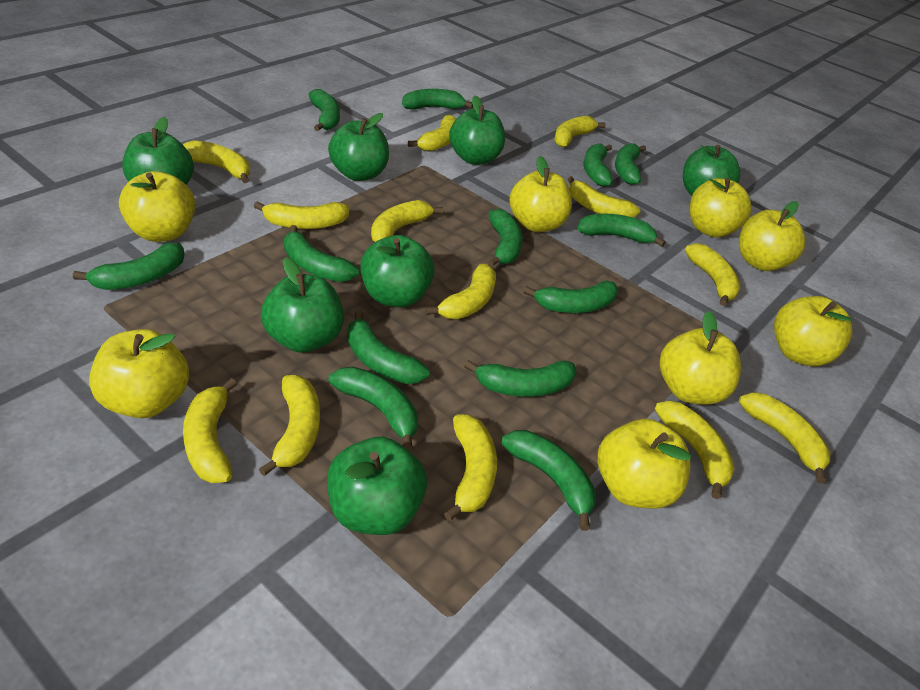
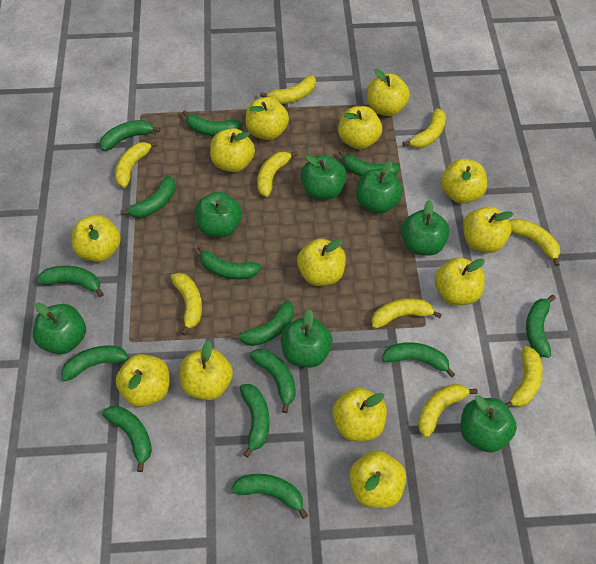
green banana: [73,243,185,290] [284,225,359,282] [308,89,340,131] [329,367,418,451] [347,310,430,384] [402,89,473,110] [464,360,577,397] [488,209,523,267] [501,430,596,531] [524,280,619,313] [577,214,666,247] [584,144,613,187] [615,143,646,185] = 13 -> [37,266,104,297] [61,346,130,381] [100,120,161,151] [102,406,152,472] [120,176,175,218] [183,110,242,136] [197,245,261,280] [231,301,294,346] [231,474,308,519] [240,384,270,458] [249,349,296,413] [339,150,400,176] [382,342,455,378] [526,295,556,358] = 14
yellow apple: [89,329,189,418] [119,171,196,242] [509,156,572,232] [598,419,691,509] [660,311,741,405] [690,178,752,237] [739,201,805,271] [774,296,852,366] = 8 -> [71,215,121,262] [116,354,169,407] [180,341,233,400] [210,128,255,172] [246,97,289,140] [297,239,346,286] [332,387,387,442] [338,106,382,149] [349,450,406,508] [367,69,410,116] [435,257,485,305] [441,159,487,204] [463,206,514,253] = 13
yellow banana: [183,140,250,183] [183,378,237,483] [254,201,350,229] [259,375,320,476] [371,200,443,242] [408,114,456,152] [425,264,496,319] [444,415,497,521] [554,116,606,147] [568,176,640,218] [655,400,735,499] [685,243,740,306] [739,392,830,484] = 13 -> [115,141,158,188] [171,273,202,335] [257,151,298,197] [260,76,316,104] [372,298,442,329] [403,108,446,148] [418,384,478,438] [505,346,543,408] [510,219,560,266] = 9

